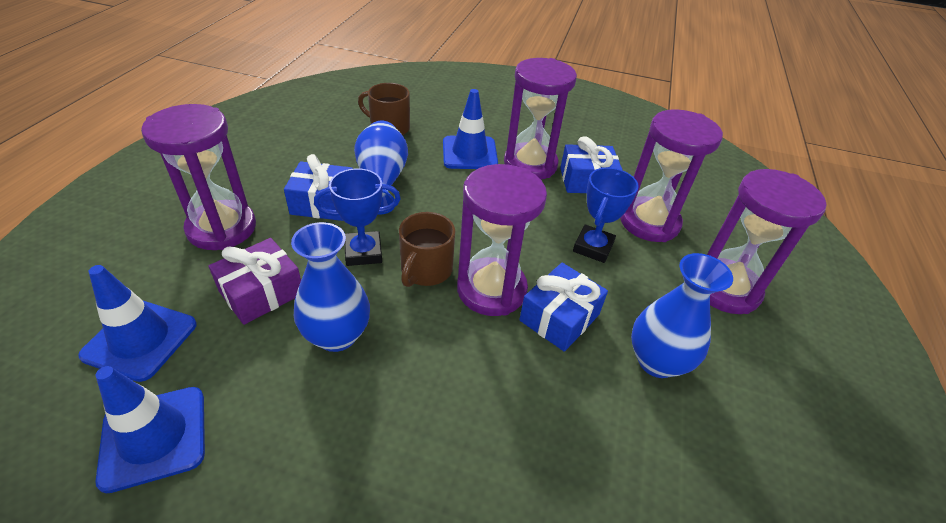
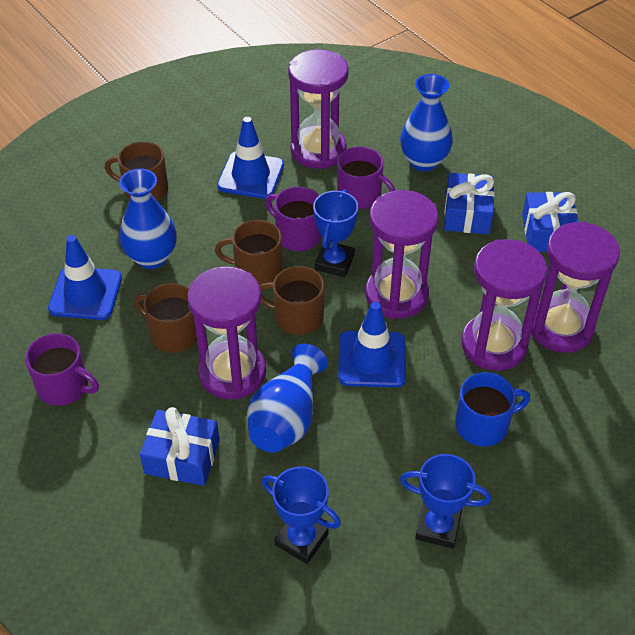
blue mug: none = 0 -> [455,372,531,447] = 1
blue trophy: [314,168,401,266] [573,168,639,263] = 2 -> [262,467,341,564] [313,190,358,277] [400,454,491,548] = 3
brown mug: [358,83,410,135] [399,212,455,287] = 2 -> [105,141,168,201] [135,283,197,353] [215,220,282,285] [259,266,324,335] = 4
purple gift: [209,238,301,325] = 1 -> none = 0
purple mug: none = 0 -> [25,333,99,406] [265,187,322,251] [337,147,395,209] = 3

